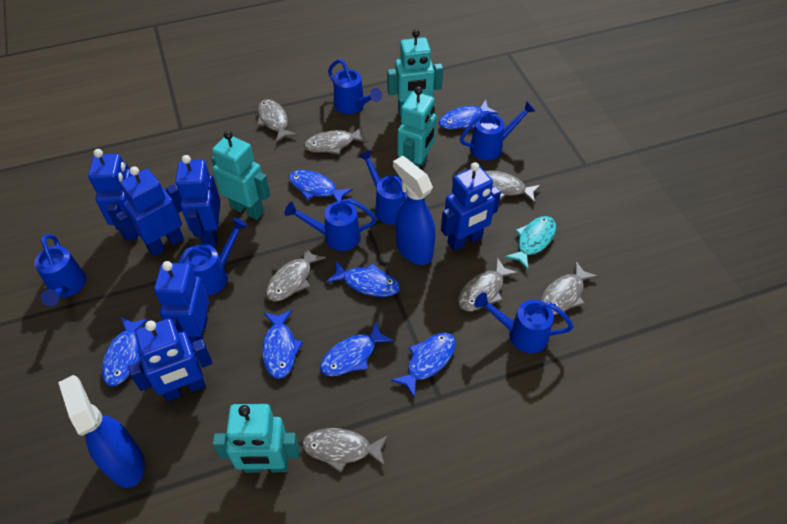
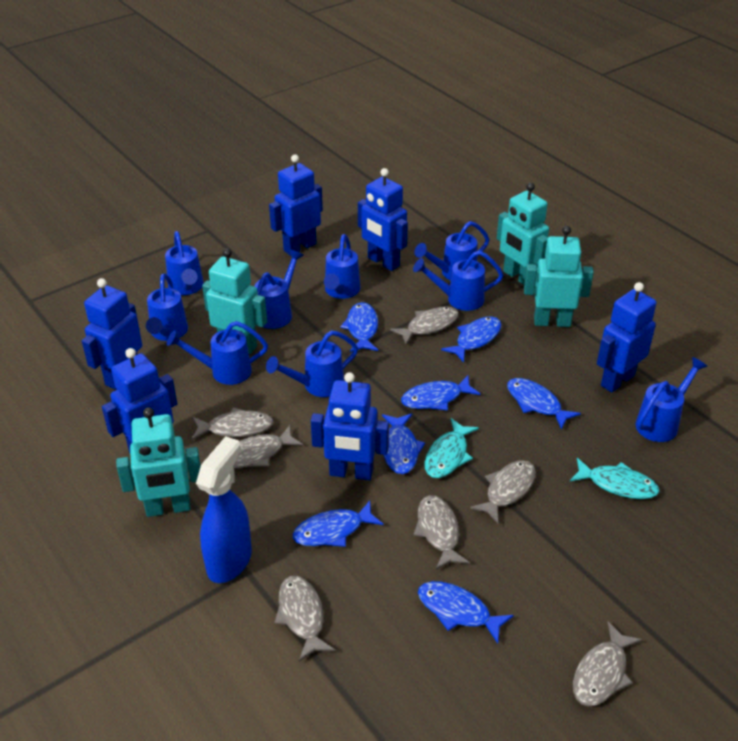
blue spray bottle: [58,375,145,488] [393,156,435,265] = 2 -> [196,436,252,583] = 1
blue watering can: [34,234,86,306] [178,218,248,296] [284,198,377,251] [328,59,382,114] [359,150,408,225] [460,101,535,160] [474,292,574,353] = 7 -> [146,273,188,341] [165,231,204,295] [167,321,268,385] [254,250,304,329] [266,330,358,397] [324,234,360,299] [413,250,503,311] [414,221,489,280] [636,357,708,442] = 9
turquoise fish: [505,216,556,270] = 1 -> [424,418,479,478] [570,458,660,499] = 2

